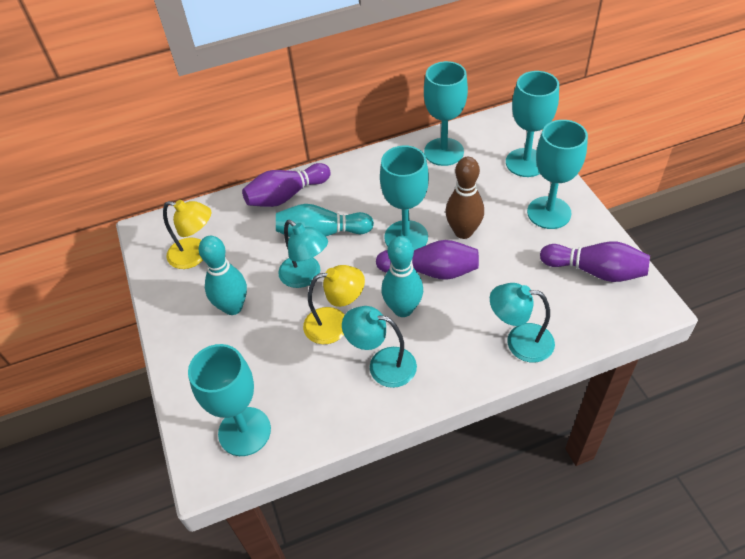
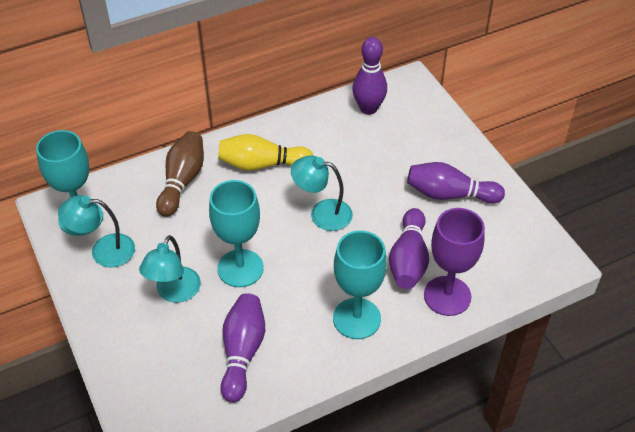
purple bowling pin: [242,163,331,207] [376,240,479,280] [540,242,650,282] = 3 -> [221,293,265,402] [352,37,387,115] [389,208,429,289] [407,162,505,204] = 4
purple goblet: none = 0 -> [424,208,485,316] = 1
turquoise bowling pin: [199,236,247,315] [276,204,374,237] [382,236,423,317] = 3 -> none = 0
turquoise goblet: [188,344,271,456] [380,145,429,250] [424,61,468,166] [506,71,559,177] [527,120,588,229] = 5 -> [36,130,103,236] [209,180,264,287] [333,231,387,339] = 3
yellow bowling pin: none = 0 -> [218,134,313,171] = 1
yellow lamp: [163,200,211,269] [303,265,365,344] = 2 -> none = 0

